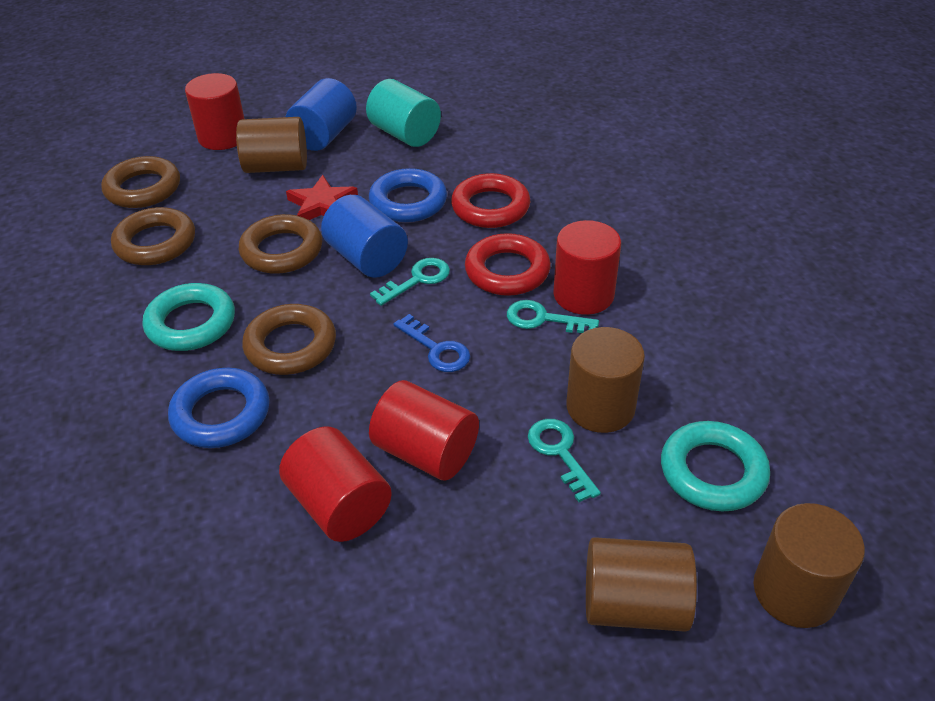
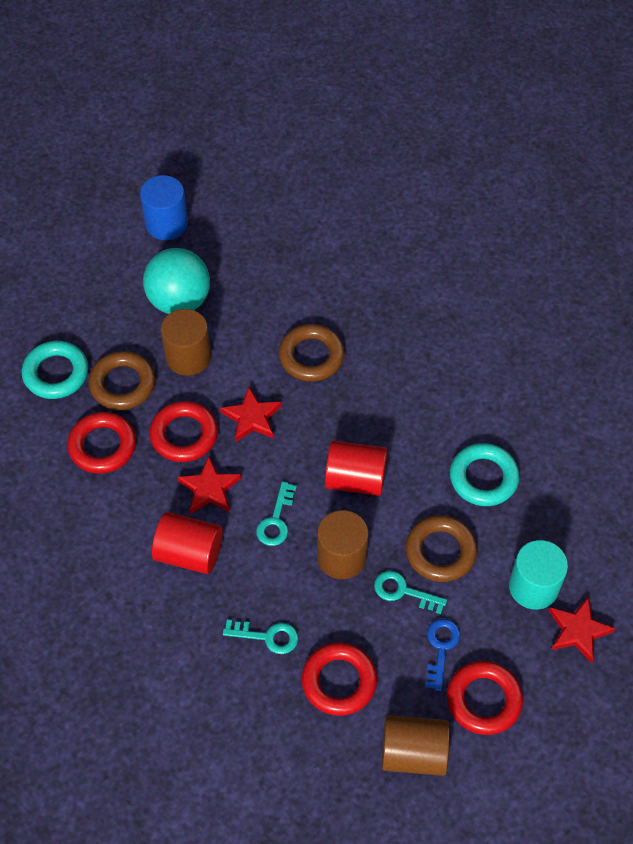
blue cylinder: [286,78,357,151] [321,195,408,278] = 2 -> [140,175,188,240] = 1
blue ring: [168,368,270,448] [369,168,447,222] = 2 -> none = 0
brown cylinder: [236,117,307,173] [566,327,645,433] [586,537,697,632] [754,503,865,628] = 4 -> [161,309,211,376] [317,510,368,579] [382,715,450,776] = 3
brown ring: [101,156,180,208] [111,207,195,265] [239,214,322,274] [242,304,336,375] = 4 -> [88,351,155,410] [279,324,344,382] [405,515,477,582] = 3
red cylinder: [185,73,245,150] [279,427,392,542] [369,380,479,481] [553,220,621,315] = 4 -> [152,512,223,574] [325,441,387,496] = 2
red ring: [451,173,530,228] [465,233,551,296] = 2 -> [67,412,136,474] [150,401,218,462] [302,642,377,716] [447,661,523,735] = 4
red star: [286,175,358,220] = 1 -> [177,456,241,514] [220,387,282,442] [549,596,616,663] = 3
turquoise ball: none = 0 -> [143,248,210,314] = 1

